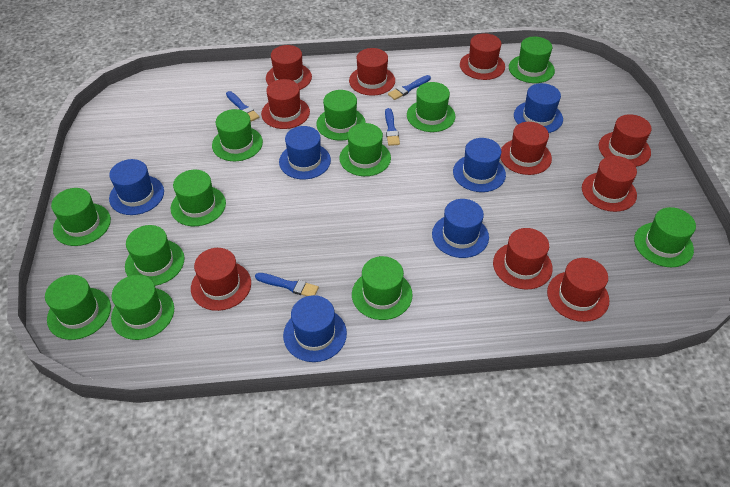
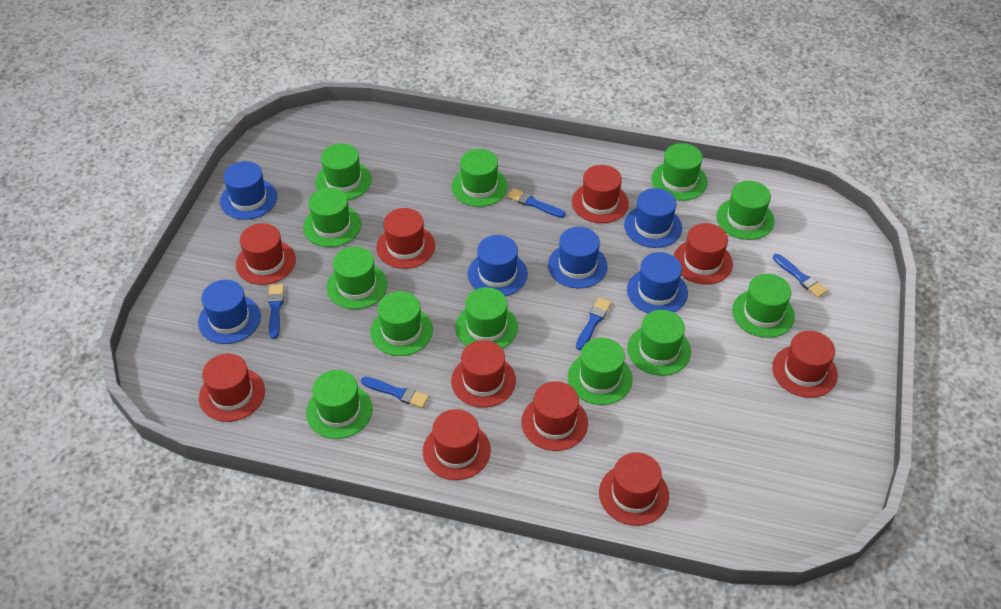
blue brush: [226,91,259,122] [255,273,319,296] [385,108,400,146] [388,75,431,100] = 4 -> [268,284,284,339] [361,377,429,408] [507,188,565,218] [576,298,611,350] [773,254,828,298] = 5

